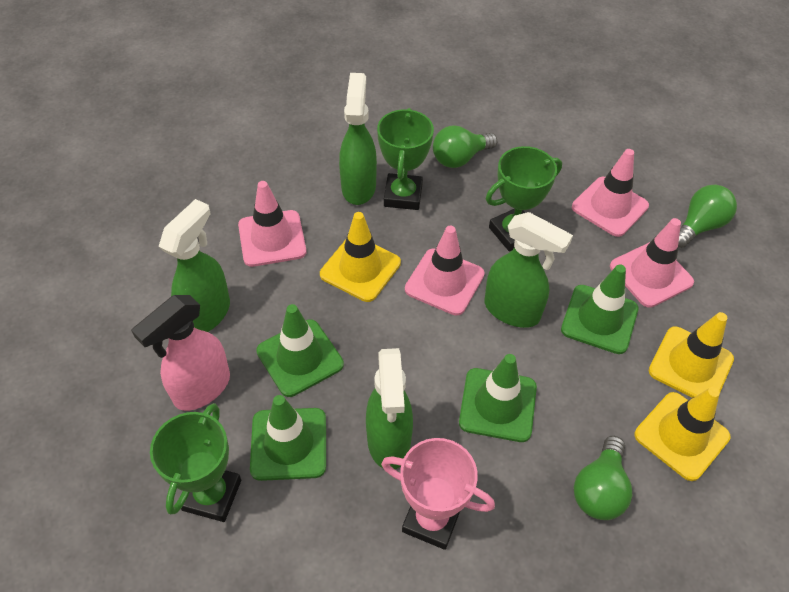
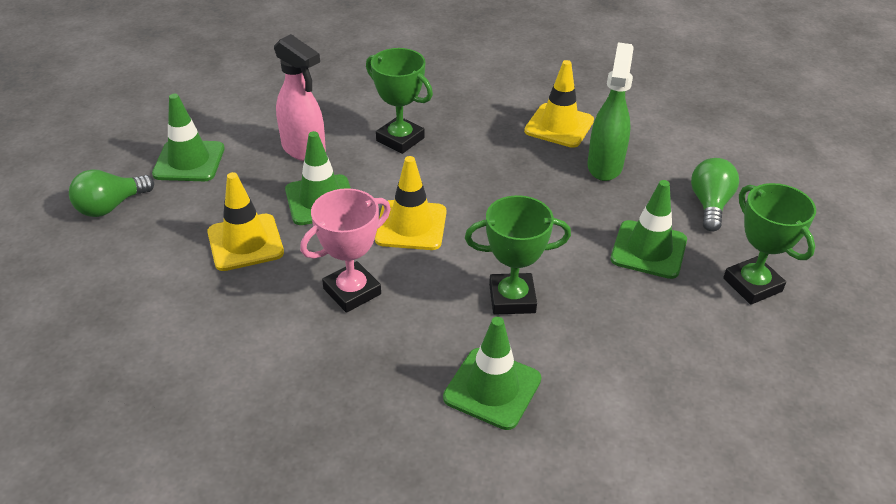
green light bulb: [433,125,497,168] [574,436,632,520] [678,185,737,248] = 3 -> [69,169,154,217] [691,158,739,232] = 2
green spray bottle: [159,199,230,332] [339,73,377,205] [366,348,413,469] [485,212,573,328] = 4 -> [587,42,634,181] = 1
pink traffic cone: [238,181,306,267] [405,226,484,316] [572,149,649,237] [610,218,694,308] = 4 -> none = 0

